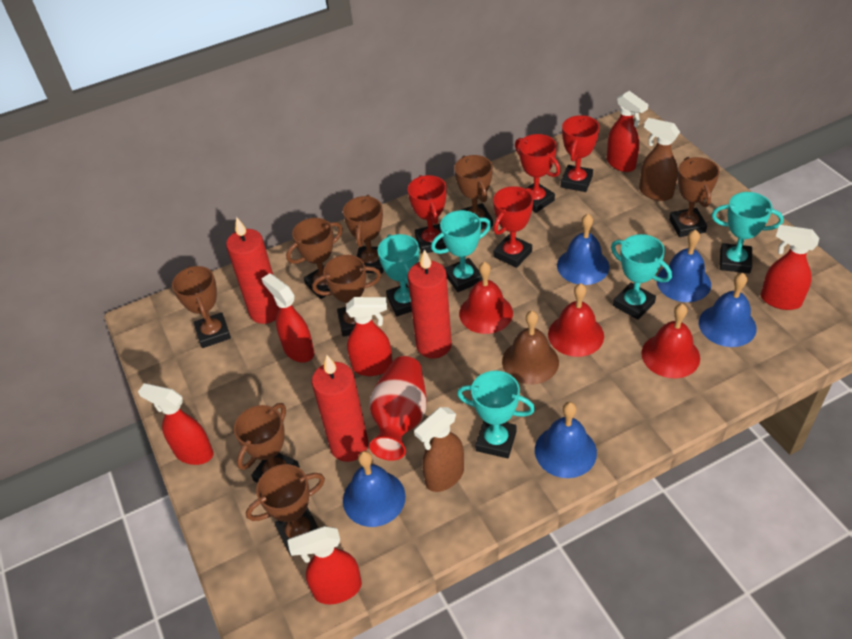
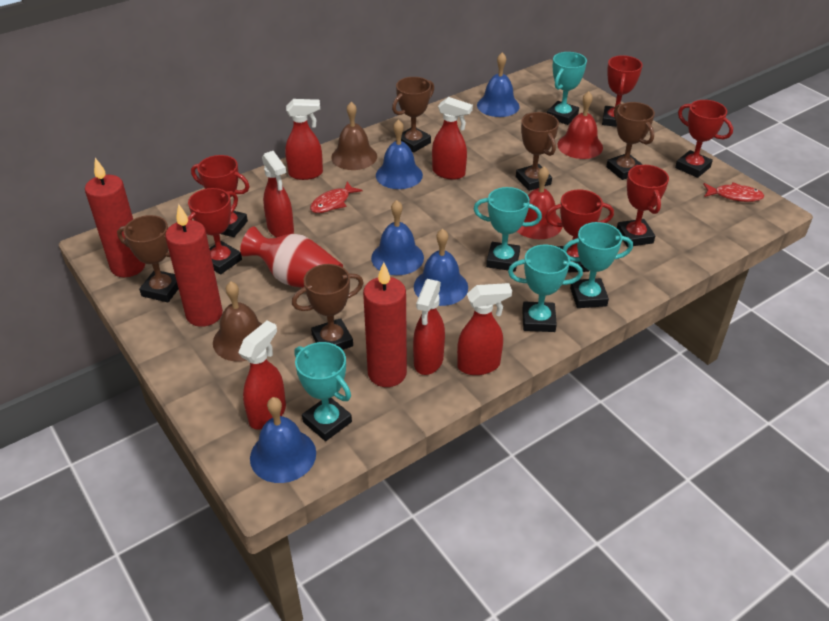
brown bell: [502,311,559,384] = 1 -> [213,281,271,361] [331,102,377,170] = 2
brown spray bottle: [414,407,464,492] [639,118,680,201] = 2 -> none = 0
brown trophy: [172,266,231,348] [234,403,300,483] [246,464,325,556] [286,218,343,299] [312,255,381,337] [343,195,384,274] [454,155,493,230] [669,157,720,237] = 8 -> [117,215,179,302] [292,264,363,350] [392,77,434,153] [516,112,559,191] [606,102,655,180] = 5
red bell: [459,262,513,334] [548,283,604,357] [642,304,700,378] = 3 -> [517,166,562,239] [557,91,603,159] = 2
red fish: none = 0 -> [310,182,362,213] [703,182,764,202] = 2
red trophy: [407,175,447,254] [493,186,533,268] [515,134,561,213] [561,115,600,192] = 4 -> [188,188,242,274] [191,155,250,237] [545,189,614,273] [602,55,643,127] [617,165,669,247] [675,100,733,178] = 6

